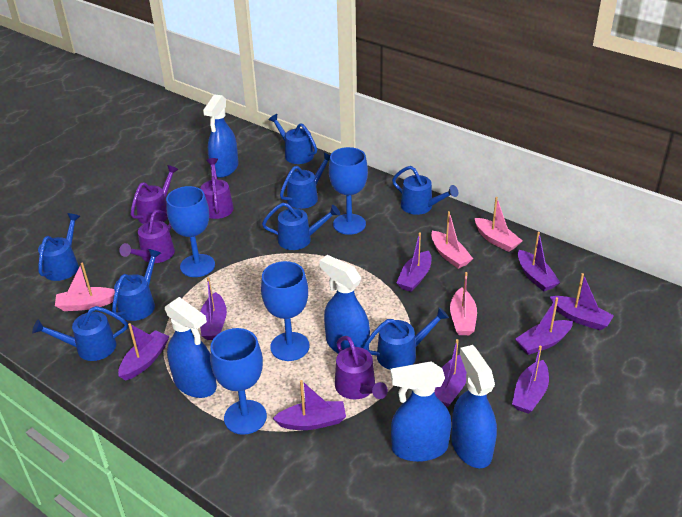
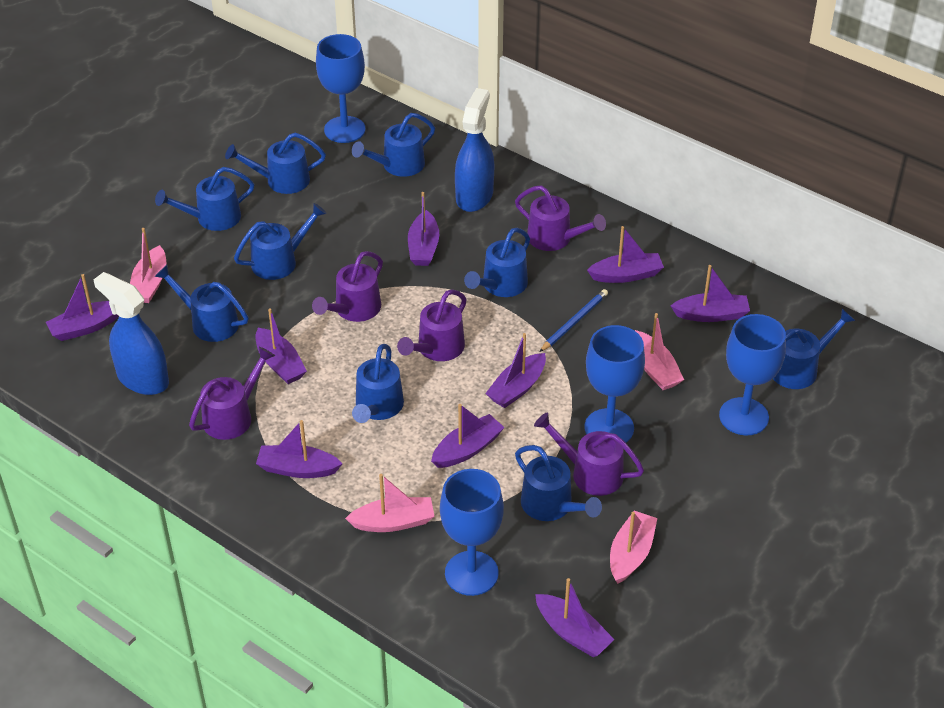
blue pencil: none = 0 -> [540,289,608,352] = 1
blue spray bottle: [165,297,217,398] [203,94,238,178] [319,255,370,354] [390,362,451,462] [451,345,497,468] = 5 -> [94,272,169,395] [455,88,494,212] = 2
blue watering can: [32,306,128,361] [38,213,80,281] [112,249,161,321] [262,203,340,250] [268,114,317,164] [280,152,330,209] [363,307,449,370] [392,166,458,215] = 8 -> [154,265,249,342] [155,167,254,231] [225,133,326,194] [234,203,327,280] [352,113,435,177] [352,344,404,423] [464,228,530,297] [515,445,602,521] [773,309,855,389] = 9
purple watering can: [119,210,175,263] [131,165,179,224] [201,158,234,219] [335,336,388,400] = 4 -> [189,347,275,440] [312,251,383,322] [397,289,467,361] [515,186,606,251] [534,412,644,496] = 5

